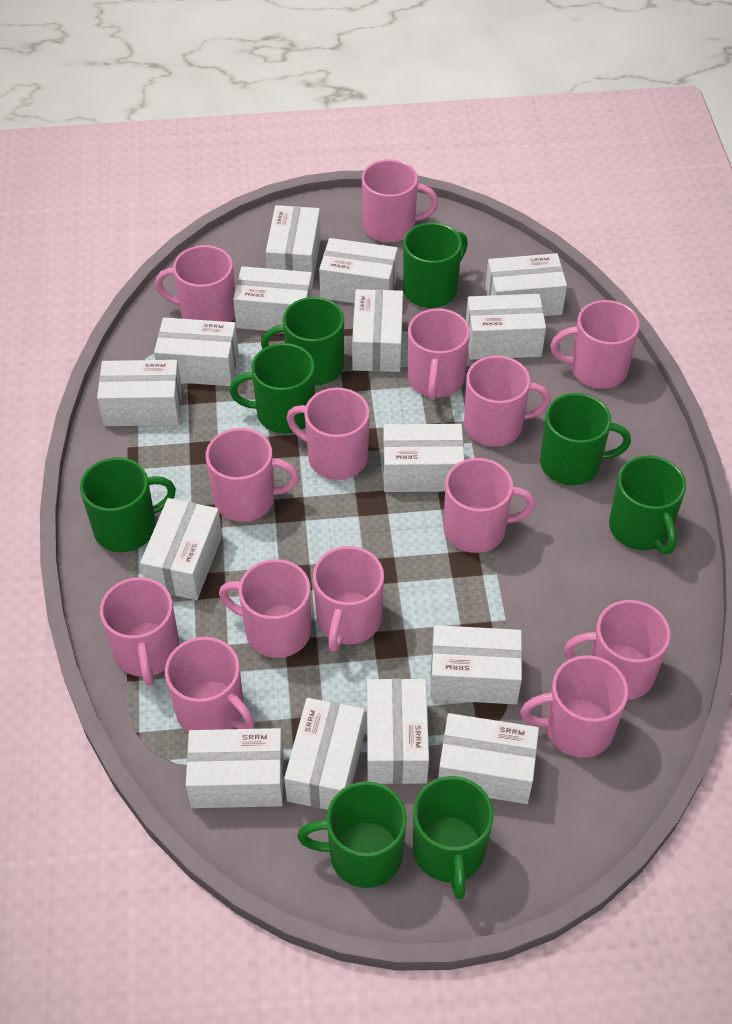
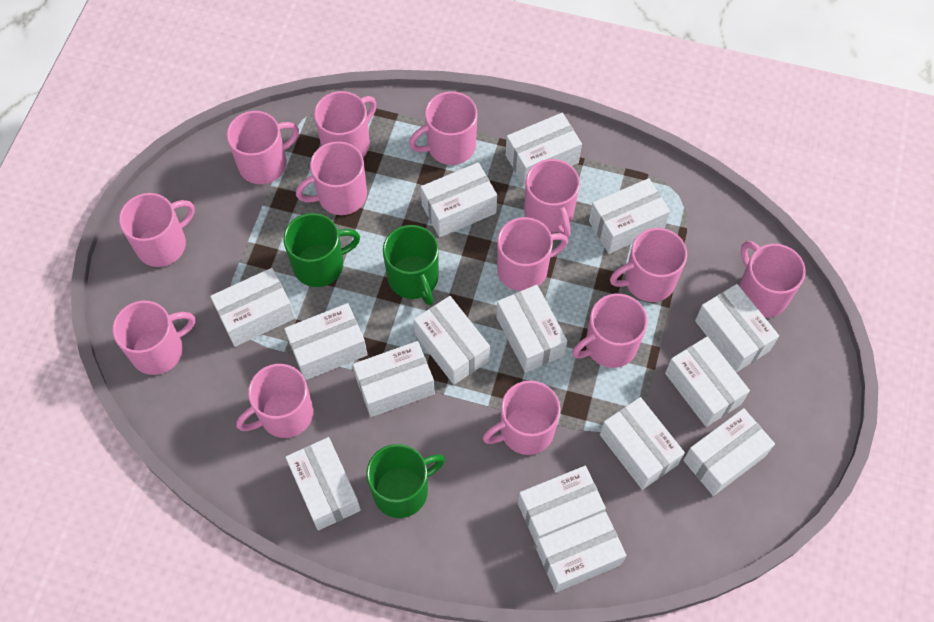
green mug: [80,457,176,552] [230,343,315,434] [261,297,344,385] [297,781,407,888] [403,223,468,308] [413,776,494,900] [540,393,631,485] [609,456,686,554] = 8 -> [283,213,360,287] [366,444,445,518] [383,225,439,305] = 3
pink mug: [100,577,179,686] [155,245,235,322] [165,637,255,733] [206,428,299,522] [219,559,311,658] [286,388,370,480] [313,546,384,652] [362,159,438,242] [408,308,470,400] [444,458,535,553] [464,356,551,447] [520,655,628,758] [550,300,640,389] [564,600,671,700] = 14 -> [112,301,195,375] [119,193,195,267] [226,111,299,184] [236,364,313,438] [296,141,367,215] [314,91,376,157] [409,91,478,165] [483,381,560,455] [497,217,568,291] [524,159,580,238] [572,294,647,368] [610,228,687,302] [739,241,806,318] = 13

